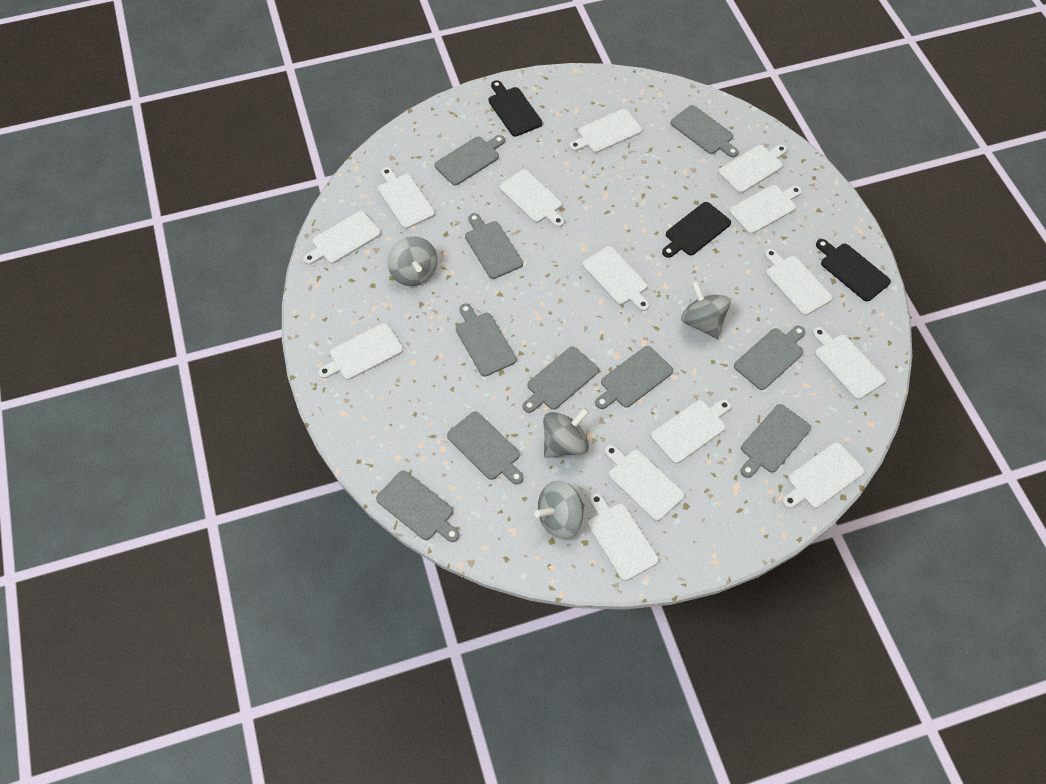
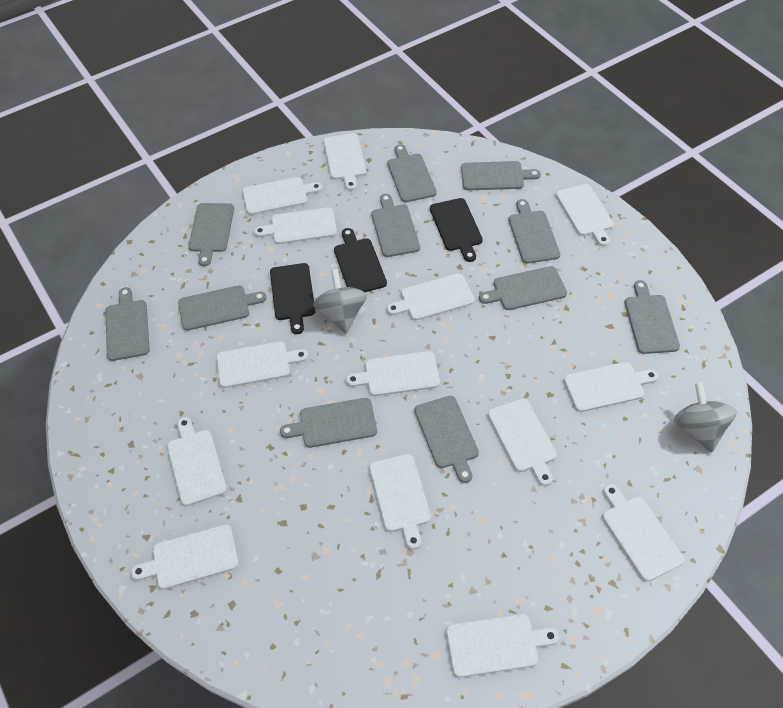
grey cutting board: [376,470,460,542] [435,135,505,185] [447,411,524,485] [456,303,517,377] [465,213,523,279] [523,346,599,413] [595,346,673,409] [670,105,739,157] [734,326,806,390] [740,404,811,478] = 10 -> [105,287,150,361] [178,285,267,331] [188,203,234,266] [280,398,377,448] [371,194,420,257] [387,144,437,202] [414,396,479,483] [461,161,541,190] [479,266,567,310] [508,199,560,264] [625,280,680,354] = 11
grey spinning top: [387,236,438,286] [534,481,585,539] [543,408,589,458] [681,281,731,339] = 4 -> [313,269,367,334] [674,382,737,453] = 2

